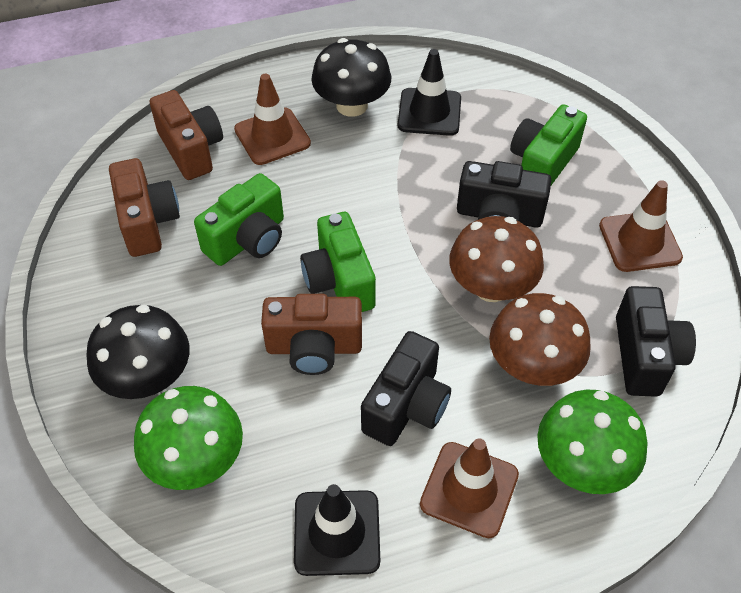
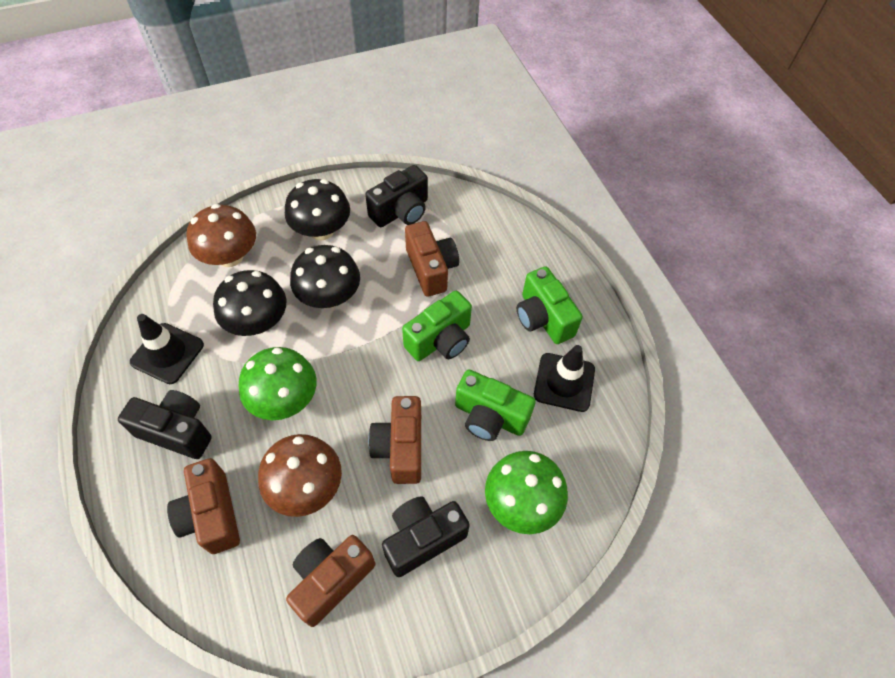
black mushroom: [86,305,190,399] [311,38,391,117] = 2 -> [213,270,286,336] [285,179,350,240] [290,245,360,308] = 3
brown camera: [109,158,180,257] [150,90,223,180] [261,294,362,375] = 3 -> [167,458,240,554] [286,535,375,627] [368,396,421,484] [405,221,459,297] = 4
brown traffic cone: [234,74,311,165] [420,438,519,538] [599,180,683,272] = 3 -> none = 0

